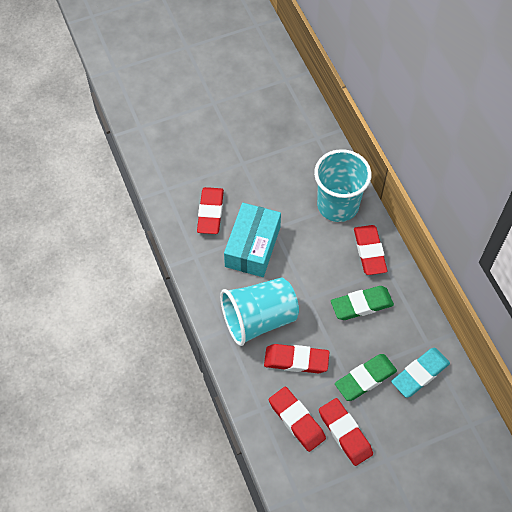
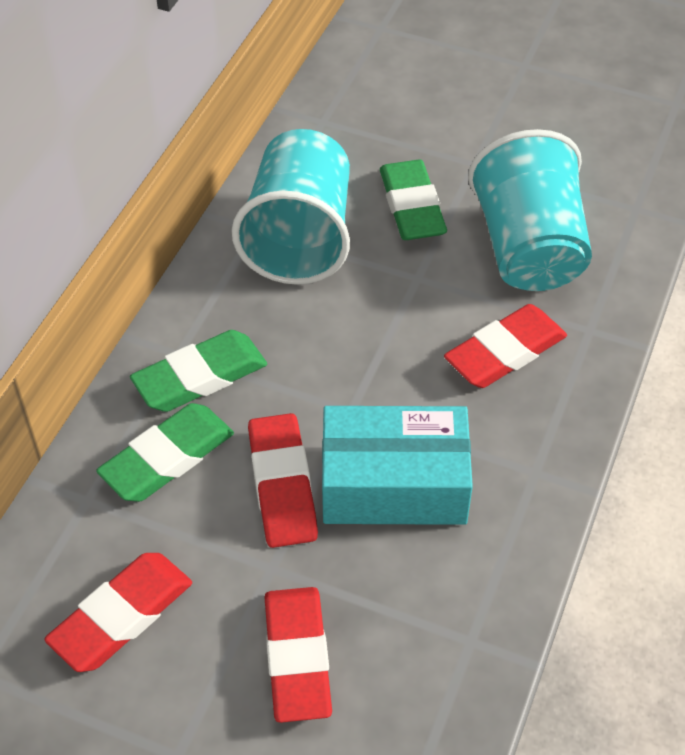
green eraser: [331,286,394,320] [335,354,397,401] = 2 -> [96,403,234,502] [130,330,267,412] [380,160,447,240] = 3
red eraser: [197,187,224,234] [264,344,330,373] [269,387,326,452] [319,398,373,466] [354,225,387,275] = 5 -> [44,553,192,672] [248,413,318,548] [265,587,332,723] [444,304,567,388] = 4
turquoise eraser: [391,348,450,398] = 1 -> none = 0

